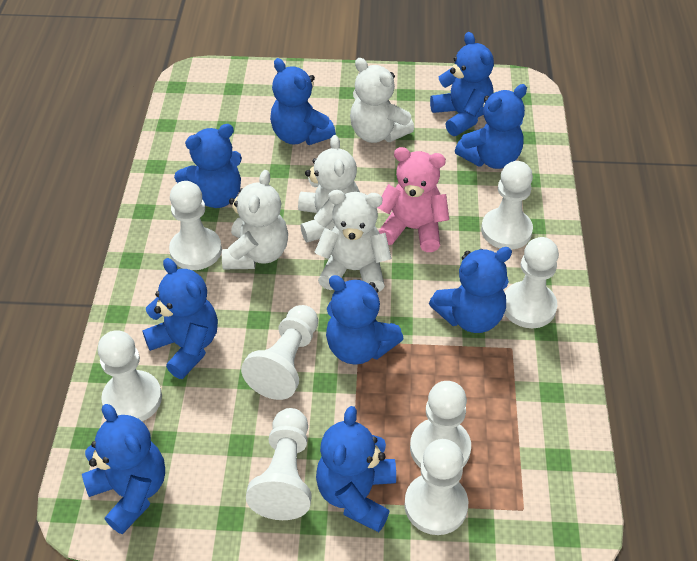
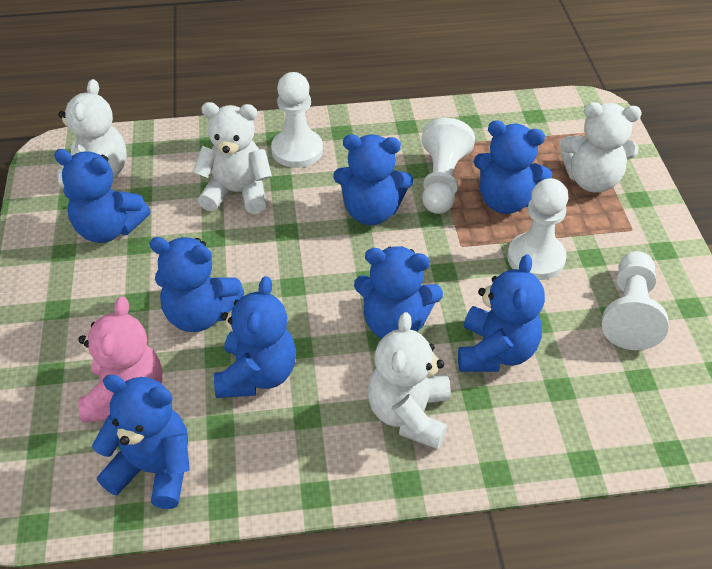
blue teddy bear: [82,404,165,534] [142,258,218,379] [174,124,242,208] [270,58,336,145] [316,406,396,532] [326,275,404,365] [429,247,512,333] [430,32,494,136] [455,84,527,169] = 9 -> [54,149,150,243] [92,375,190,509] [149,237,245,332] [214,276,296,398] [333,134,413,225] [354,246,443,339] [458,254,545,372] [474,120,552,214] = 8
white pawn: [97,331,162,421] [169,181,222,270] [241,305,318,400] [246,408,311,520] [404,439,468,535] [410,381,471,468] [481,161,533,250] [504,237,559,328] = 8 -> [271,72,323,168] [421,118,475,214] [507,178,568,280] [602,251,668,350] = 4

